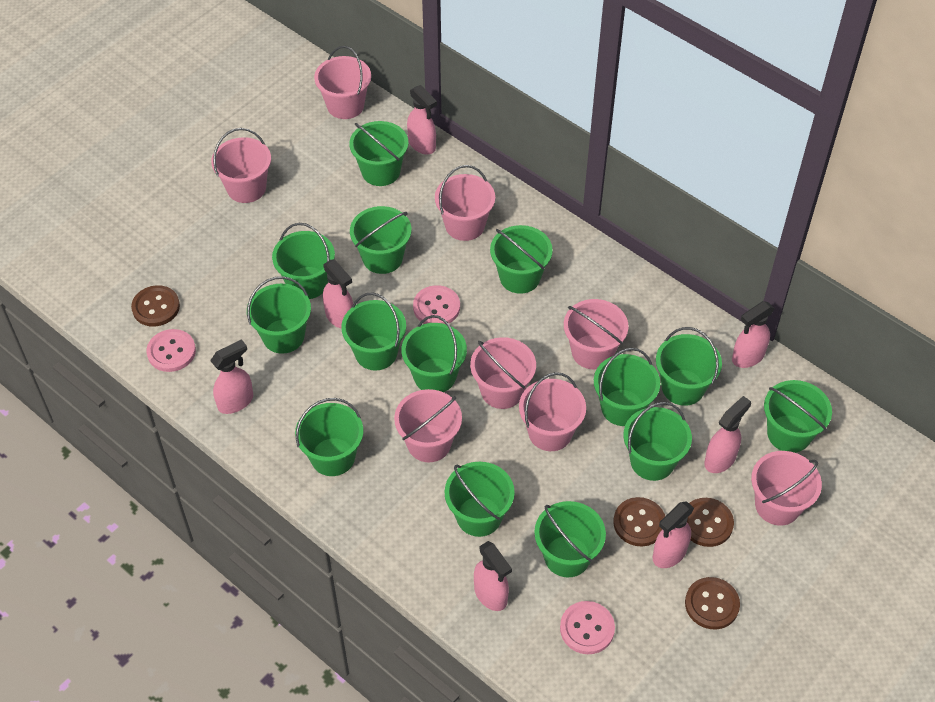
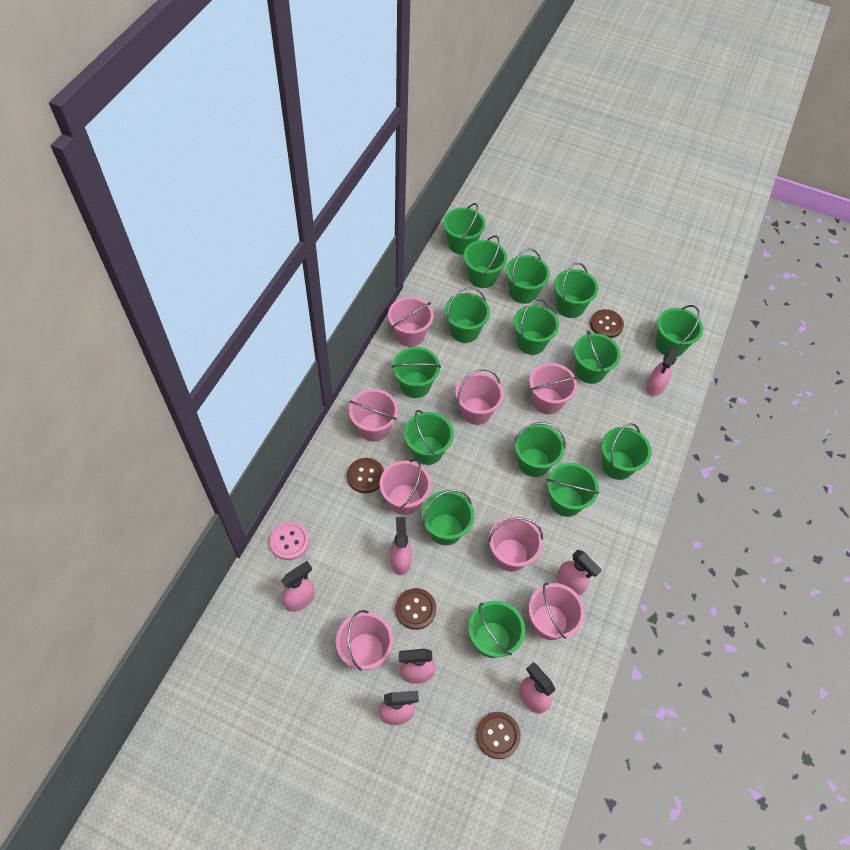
green bucket: [247,276,311,354] [272,223,335,299] [295,398,363,476] [341,292,406,370] [349,121,408,186] [350,206,411,274] [401,315,467,392] [444,462,515,537] [490,225,553,294] [534,501,606,577] [594,348,660,426] [623,402,692,481] [656,327,722,406] [764,380,832,453] = 14 -> [392,347,441,398] [404,410,454,465] [422,490,474,545] [443,203,486,255] [445,287,490,343] [464,235,507,288] [469,601,525,658] [506,248,550,304] [513,299,559,355] [514,422,566,477] [547,463,599,517] [554,263,598,318] [574,330,621,384] [601,423,652,480] [656,305,703,357] = 15
pink button: [146,329,196,372] [413,285,460,324] [560,601,615,654] = 3 -> [269,521,310,560] = 1

